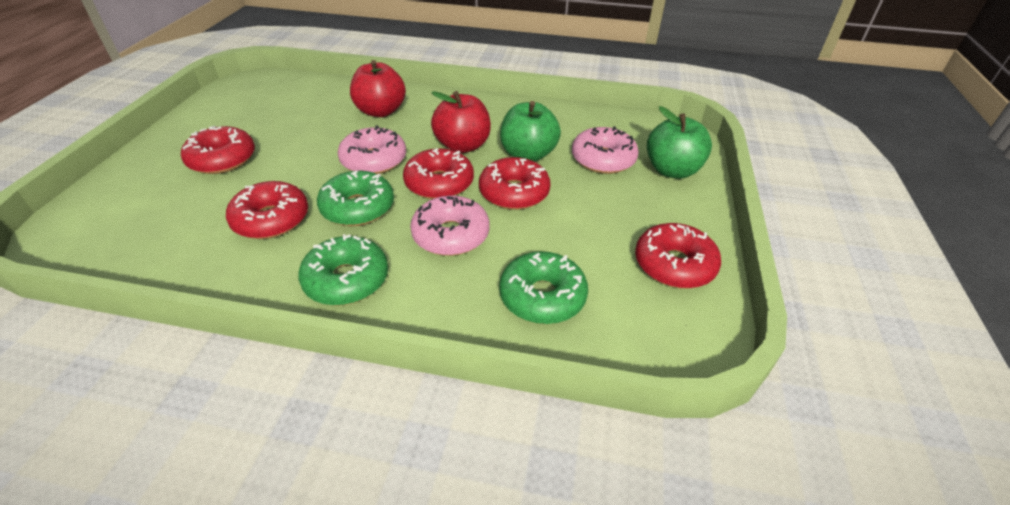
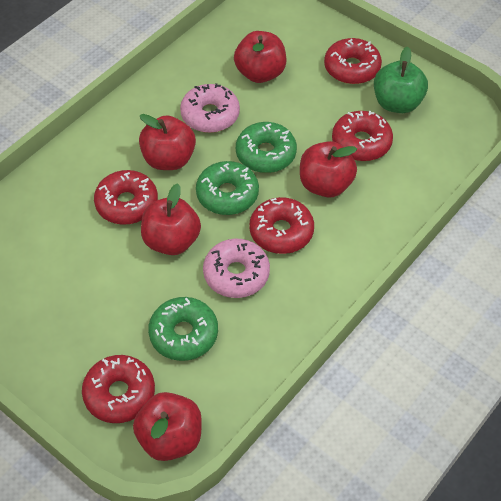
green apple: [500,101,561,162] [647,106,712,179] = 2 -> [374,46,428,113] = 1
pink donut: [338,125,406,174] [410,195,490,256] [572,126,639,174] = 3 -> [180,83,240,133] [203,239,270,298] = 2
red apple: [350,60,406,117] [431,91,491,153] = 2 -> [133,392,202,461] [139,114,196,170] [141,183,201,255] [234,31,286,83] [300,141,357,197] = 5

